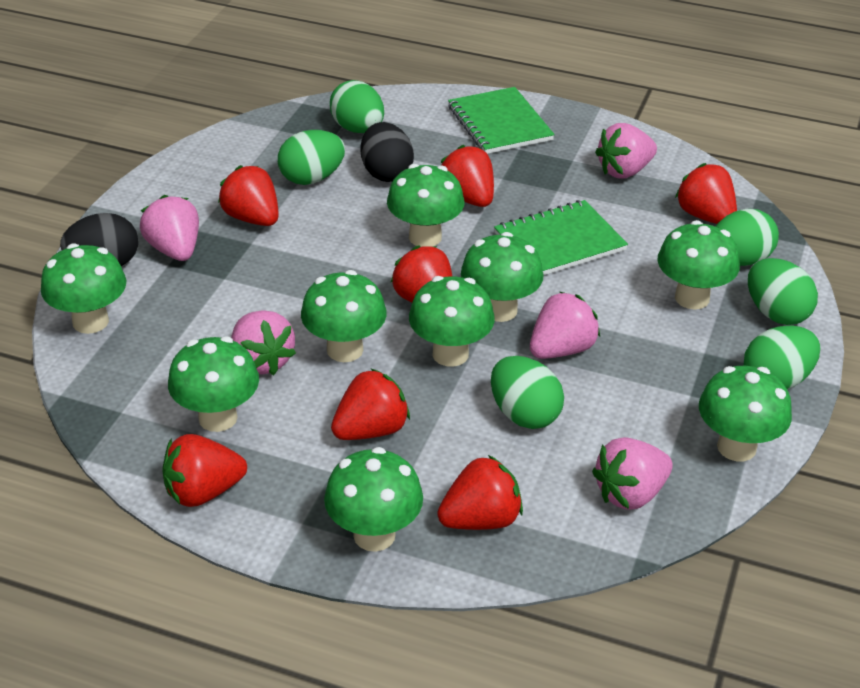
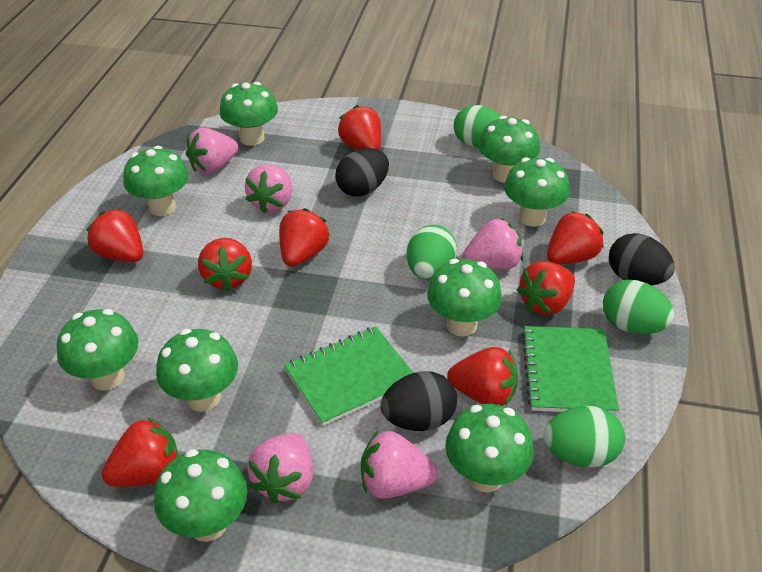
black egg: [60,213,138,266] [361,122,414,182] = 2 -> [335,148,389,197] [380,371,457,431] [609,233,675,285] = 3
green egg: [278,130,345,185] [330,80,384,133] [491,356,564,429] [715,209,779,266] [744,326,820,389] [748,258,818,325] = 6 -> [407,225,457,280] [454,105,501,148] [543,406,625,467] [603,280,675,334] = 4
red strawberry: [162,434,247,507] [218,165,279,226] [331,368,410,440] [391,245,453,303] [437,455,523,530] [441,145,494,207] [675,163,737,224] = 7 -> [87,209,144,262] [102,417,178,487] [198,238,252,291] [279,208,330,267] [338,105,381,150] [447,347,518,406] [517,261,575,315] [547,211,604,264] = 8

